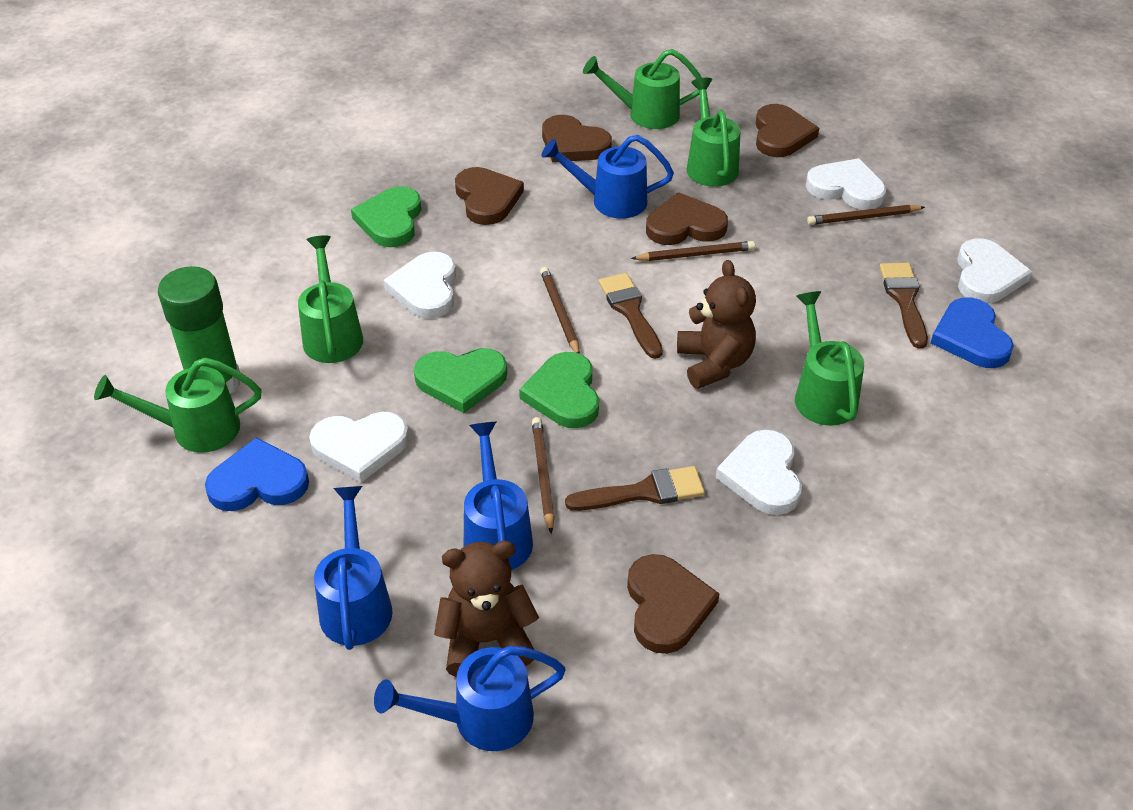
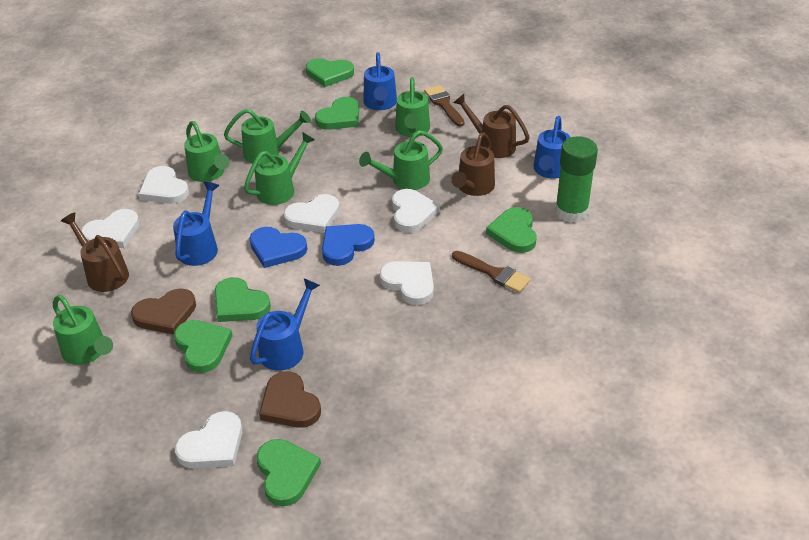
brown brush: [565,466,705,511] [599,273,663,359] [879,263,928,349] = 3 -> [424,85,464,127] [452,251,531,293] = 2
brown heart: [455,167,524,225] [542,115,612,162] [627,554,720,654] [646,192,728,245] [756,104,819,157] = 5 -> [131,288,196,335] [259,371,321,428] = 2
brown pencil: [532,417,555,534] [540,267,580,354] [631,241,755,261] [807,205,925,225] = 4 -> none = 0
brown teddy bear: [434,541,539,677] [677,260,756,389] = 2 -> none = 0
brown watering can: none = 0 -> [61,212,129,292] [451,133,495,196] [453,94,530,158] = 3
green heart: [351,186,421,247] [414,348,507,413] [519,352,599,428] = 3 -> [174,320,232,373] [214,277,271,322] [257,439,321,506] [306,58,354,87] [315,97,359,130] [486,207,537,253] = 6
green watering can: [94,357,262,453] [298,235,363,363] [583,49,702,129] [686,78,740,187] [795,291,864,426] = 5 -> [53,295,113,365] [184,121,230,182] [224,109,311,163] [244,132,315,205] [359,130,443,190] [395,77,430,137] = 6
white heart: [309,412,409,483] [383,251,456,319] [716,430,802,515] [806,158,886,210] [957,238,1032,303] = 5 -> [81,209,140,248] [139,166,189,204] [175,411,242,468] [283,194,340,233] [379,261,434,305] [392,189,440,233] = 6

